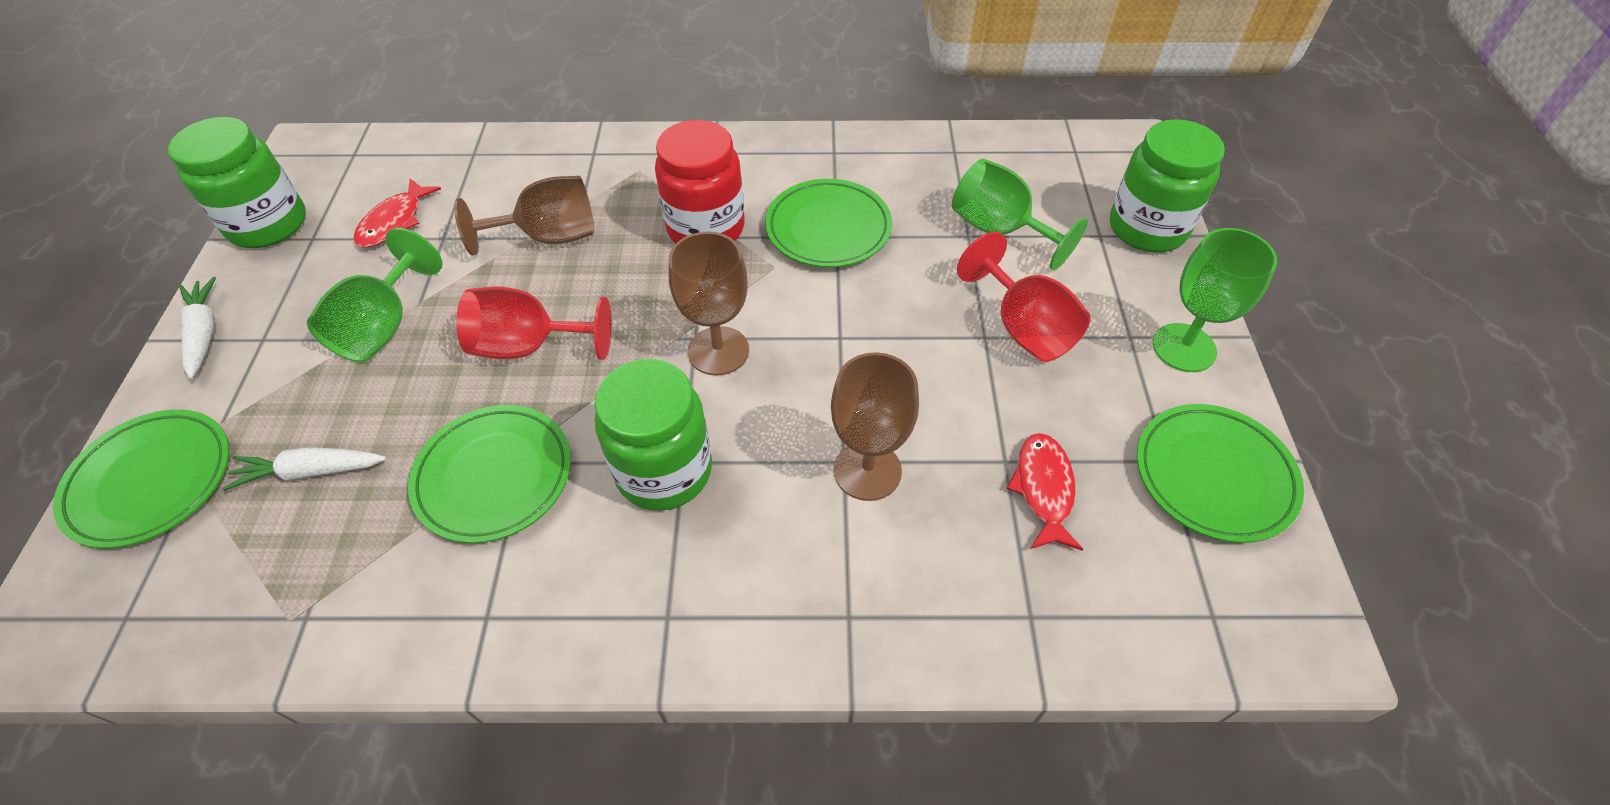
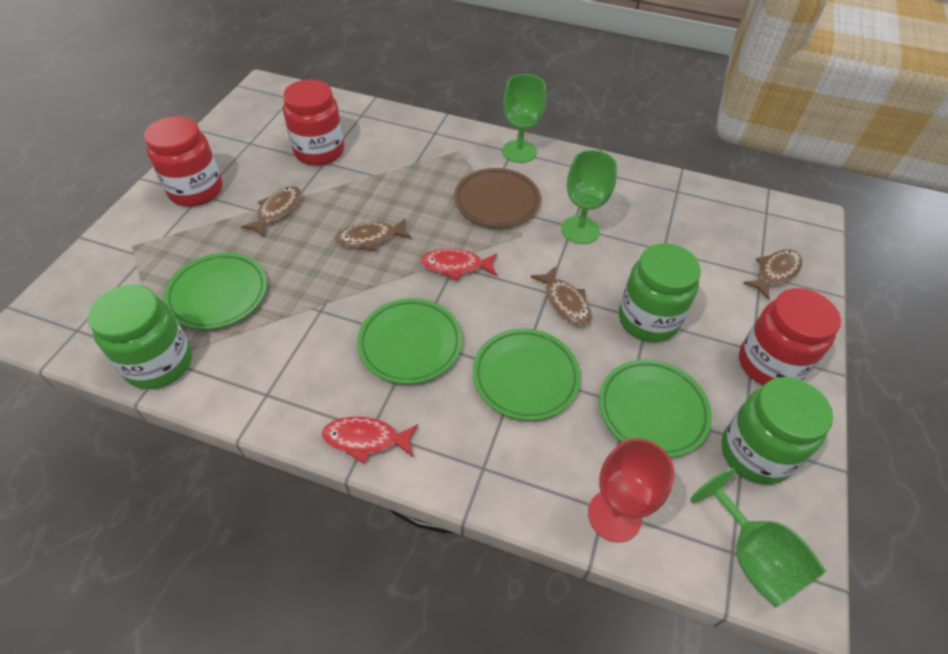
brown fish: none = 0 -> [241,186,301,237] [335,218,412,251] [531,266,592,326] [743,249,802,300] = 4
brown goblet: [454,176,594,256] [669,232,749,376] [831,352,919,501] = 3 -> none = 0
brown plate: none = 0 -> [454,168,541,227] = 1
red goblet: [456,287,611,360] [957,232,1091,362] = 2 -> [588,438,675,542] = 1
red jar: [655,120,745,244] = 1 -> [144,116,222,207] [283,79,344,166] [739,288,841,386] = 3
white carrot: [179,277,216,379] [223,447,386,491] = 2 -> none = 0

